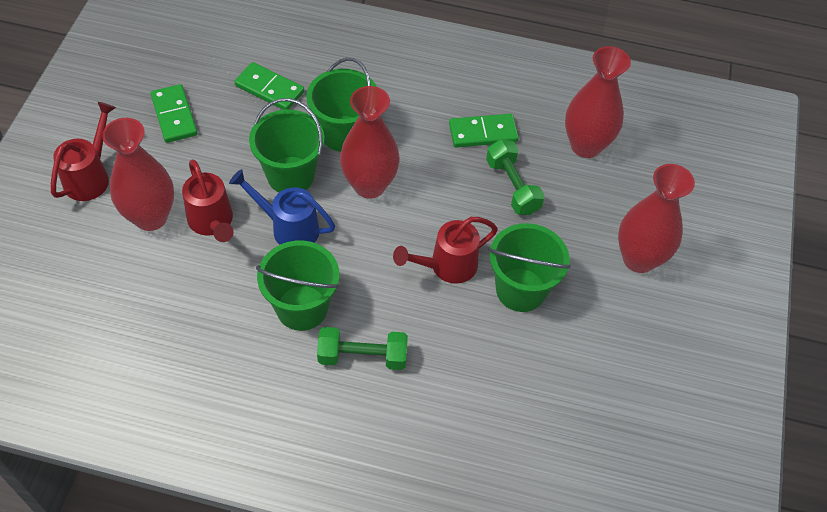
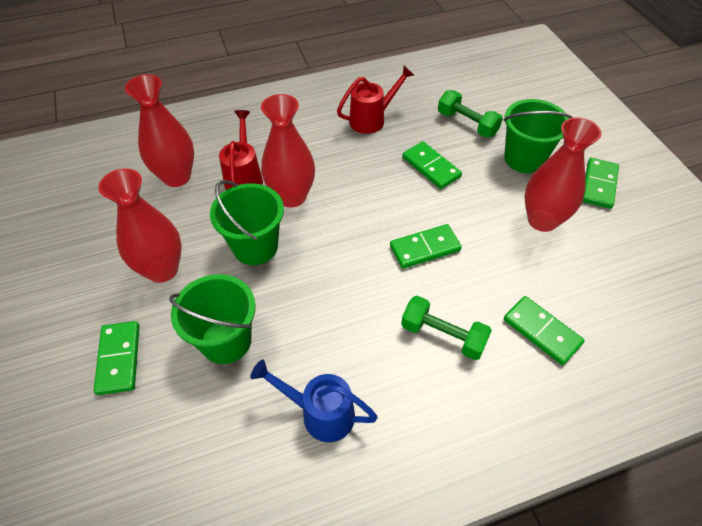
green bucket: [249,98,324,192] [256,240,340,331] [306,58,377,152] [489,223,571,312] = 4 -> [169,274,256,364] [210,180,284,265] [503,99,573,173] = 3
green domino: [151,84,198,143] [234,62,304,110] [449,114,519,147] = 3 -> [94,321,140,395] [390,224,462,269] [402,141,462,189] [504,296,585,365] [583,158,619,209] = 5
red watering can: [51,102,116,201] [182,159,234,242] [393,217,498,284] = 3 -> [219,110,263,190] [337,66,414,134] = 2

